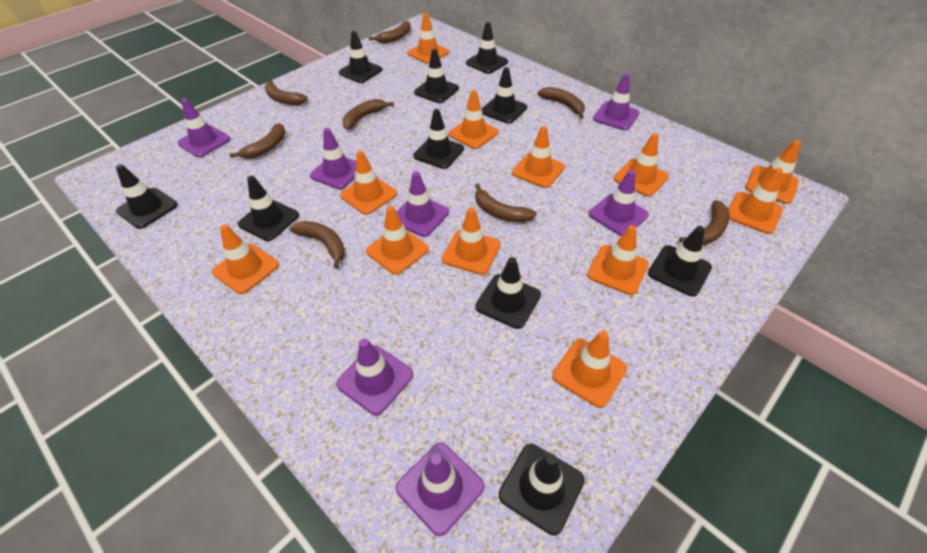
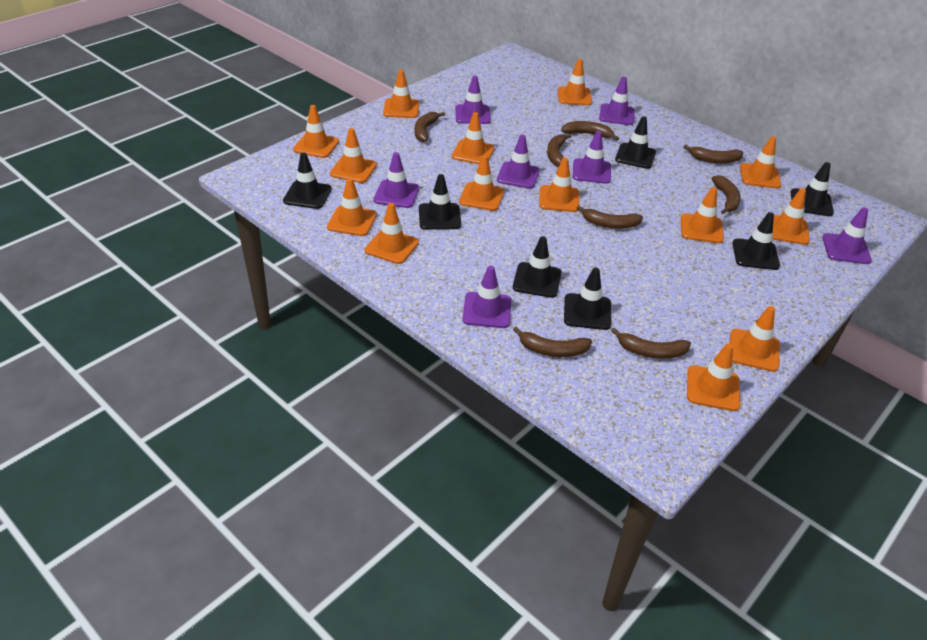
black traffic cone: [116,164,178,229] [238,176,299,241] [339,31,382,83] [413,109,464,169] [414,49,459,103] [466,22,508,74] [475,257,541,329] [482,67,527,124] [499,444,585,536] [648,226,712,297] = 10 -> [283,152,332,209] [419,174,461,230] [513,236,562,298] [564,268,612,330] [615,116,656,169] [732,212,780,270] [790,162,834,216] = 7
orange traffic cone: [212,225,279,294] [340,150,397,215] [366,206,429,275] [408,13,449,64] [442,207,501,275] [449,90,499,149] [512,126,565,188] [552,331,627,408] [587,225,649,295] [613,133,669,197] [728,168,783,234] [745,140,801,204] = 12 -> [293,105,339,158] [327,178,377,236] [330,128,377,183] [365,203,419,264] [383,70,419,118] [452,112,495,164] [459,155,504,211] [539,157,579,212] [558,59,592,106] [681,187,724,243] [687,344,740,411] [729,306,780,372] [740,136,781,189] [772,188,810,245] = 14

